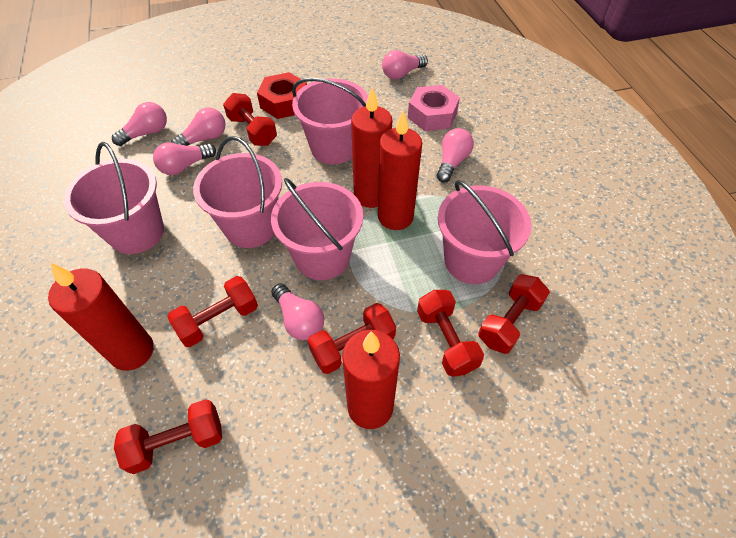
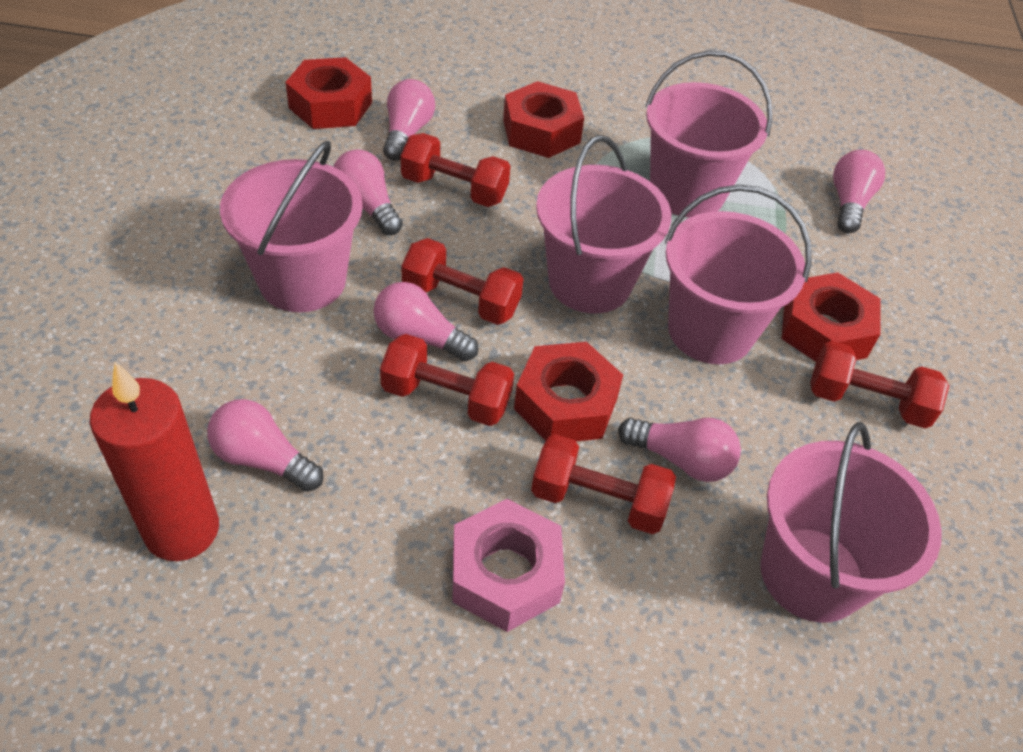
red candle: [48,263,154,371] [342,330,400,429] [351,88,392,208] [378,110,422,230] = 4 -> [90,362,219,561] = 1
red dumbbell: [114,399,222,474] [167,276,258,347] [223,93,277,146] [308,303,396,374] [417,290,484,377] [478,274,550,354] = 6 -> [380,334,514,426] [400,133,510,207] [401,238,523,325] [531,434,676,534] [810,341,949,429] = 5
red nut: [257,72,307,119] = 1 -> [285,57,372,129] [503,81,584,158] [514,342,623,442] [781,272,881,362] = 4

